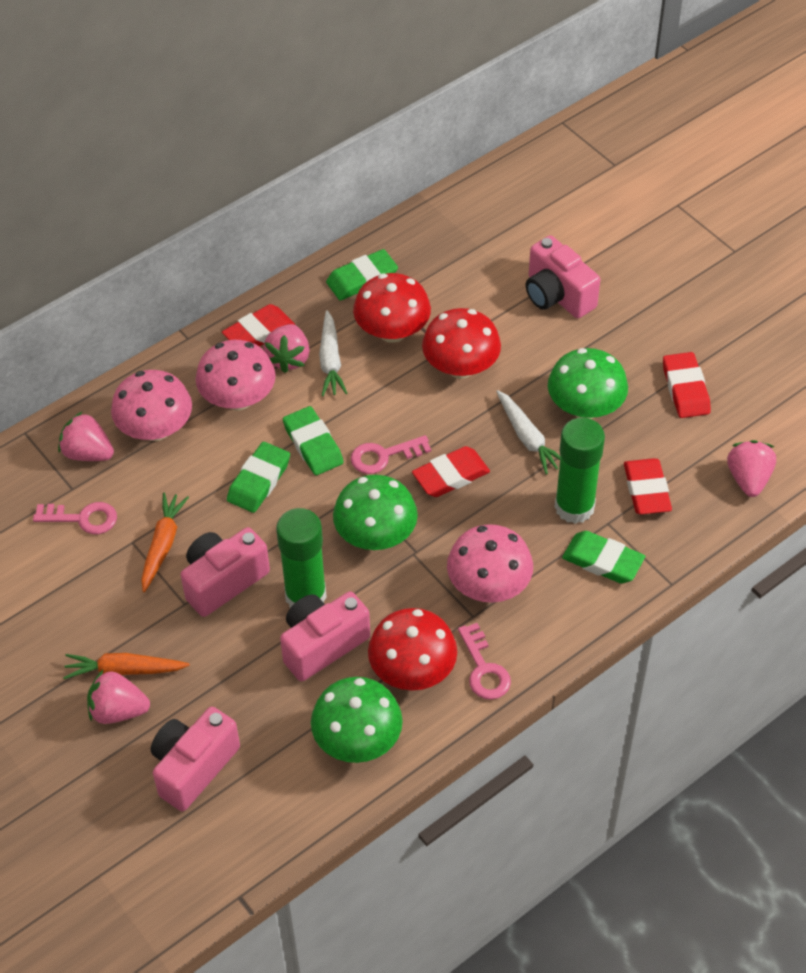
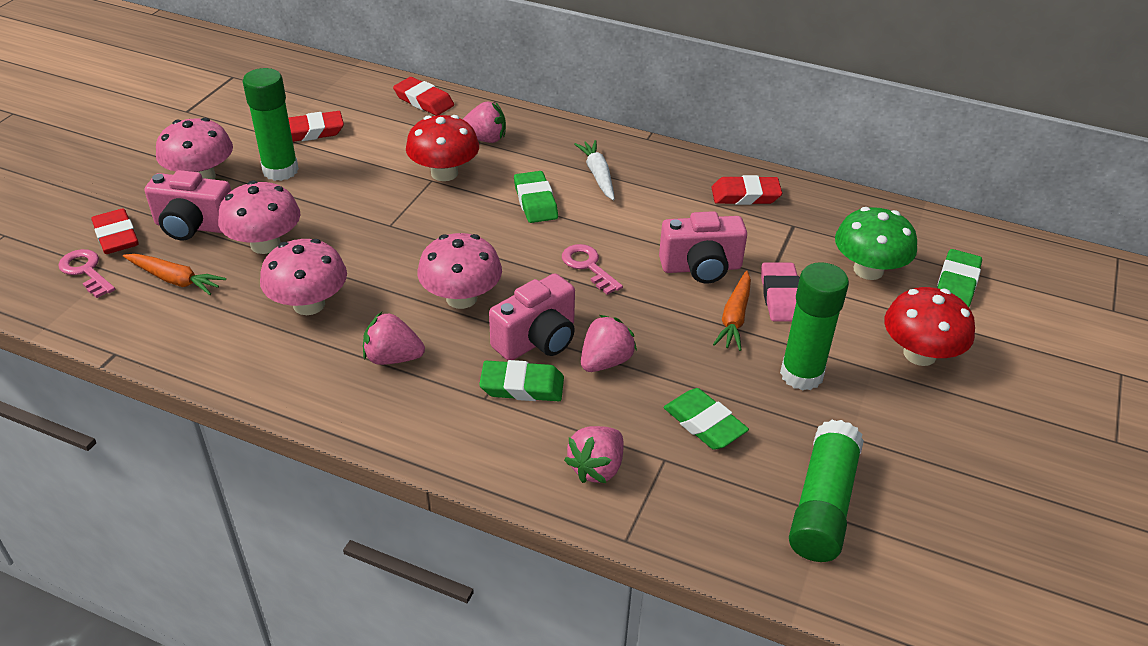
green glue stick: [276,508,327,608] [555,418,605,524] = 2 -> [243,68,299,181] [780,262,849,391] [789,420,864,562] = 3
green mushroom: [311,677,403,763] [333,475,418,550] [548,348,628,419] = 3 -> [835,207,917,280] = 1
pink camera: [151,707,240,811] [181,527,270,617] [280,591,370,681] [526,235,600,318] = 4 -> [145,170,231,240] [489,273,575,360] [659,211,747,284] = 3
pink eraser: none = 0 -> [761,262,800,321] = 1
pink key: [33,502,117,534] [351,435,431,474] [458,623,511,700] = 3 -> [58,249,115,298] [562,244,623,295] = 2
pink mushroom: [111,370,192,441] [196,340,276,410] [447,524,533,603] = 3 -> [156,118,233,180] [218,180,300,254] [260,239,347,315] [417,233,502,309] = 4
red mushroom: [353,273,431,343] [368,608,457,691] [422,308,501,379] = 3 -> [406,115,479,181] [884,287,975,366] = 2
white carrot: [319,310,348,396] [496,390,561,475] = 2 -> [574,140,615,200] = 1

